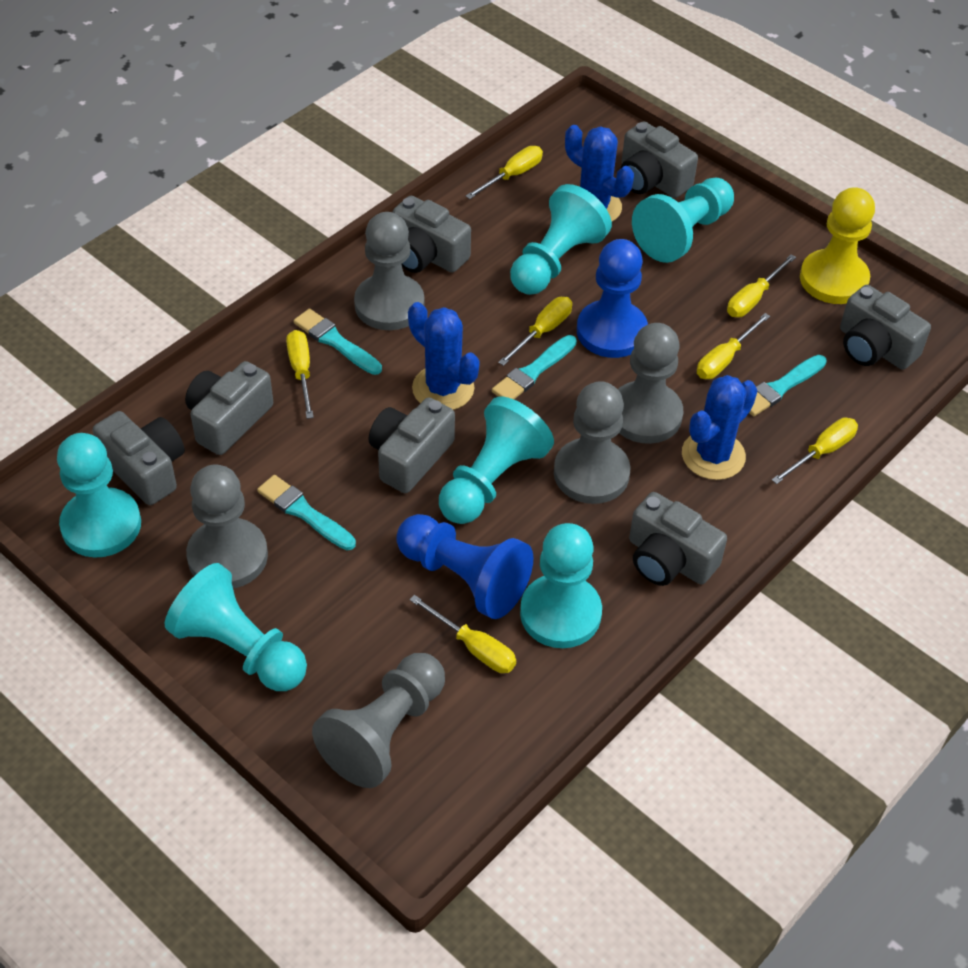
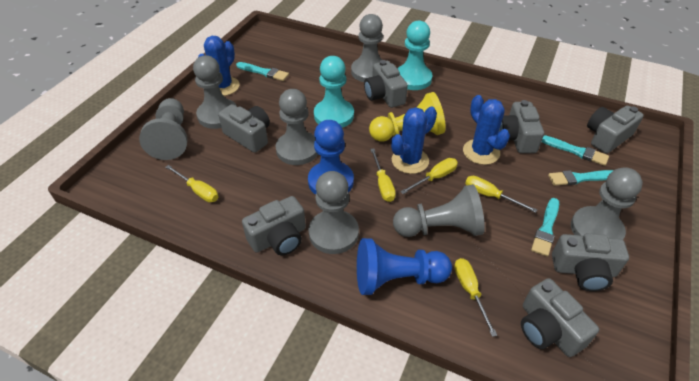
grey pawn: [186,464,268,589] [312,653,445,788] [354,212,424,330] [554,381,630,504] [618,323,683,444] = 5 -> [139,98,187,160] [193,55,237,129] [276,89,318,165] [308,171,359,254] [351,14,383,82] [393,184,485,237] [571,167,643,240] = 7
turquoise pawn: [57,433,141,558] [165,563,307,691] [439,397,554,524] [510,184,612,295] [520,523,602,648] [632,178,734,263] = 6 -> [314,56,354,128] [397,21,432,90] = 2
yellow screwdriver: [286,330,314,419] [409,595,516,673] [466,146,543,199] [498,297,572,366] [697,313,770,379] [727,254,796,317] [772,418,858,484] = 7 -> [165,165,218,202] [370,148,396,202] [400,158,458,194] [454,258,497,337] [465,176,537,213] = 5

